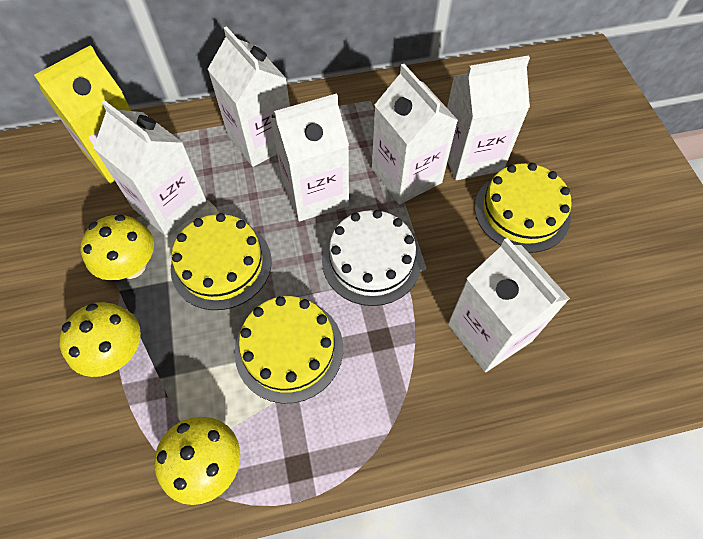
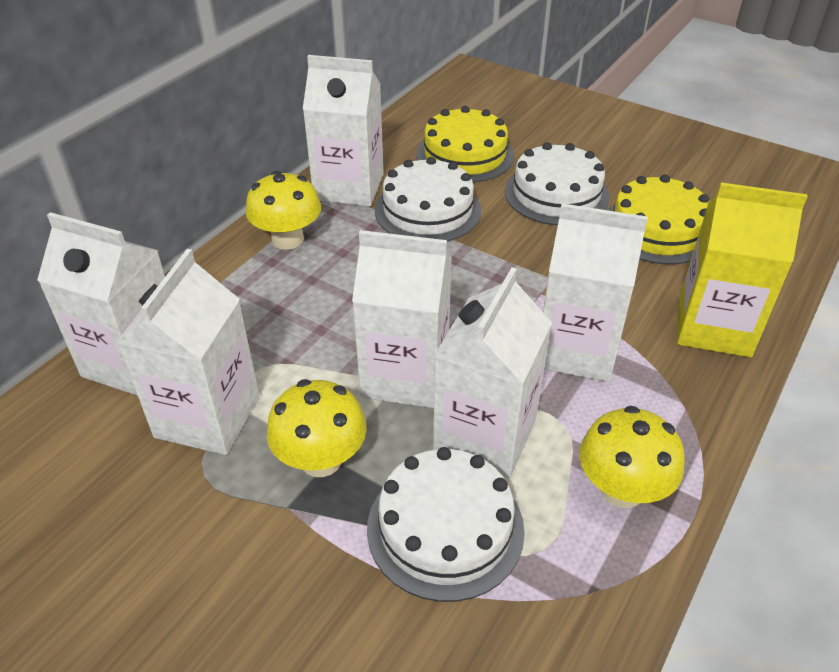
white cake: [322,210,422,306] = 1 -> [367,447,525,602] [375,157,481,241] [505,142,610,225] = 3
yellow cake: [171,213,272,310] [235,296,343,403] [475,163,572,253] = 3 -> [416,106,514,183] [608,175,709,265] = 2

